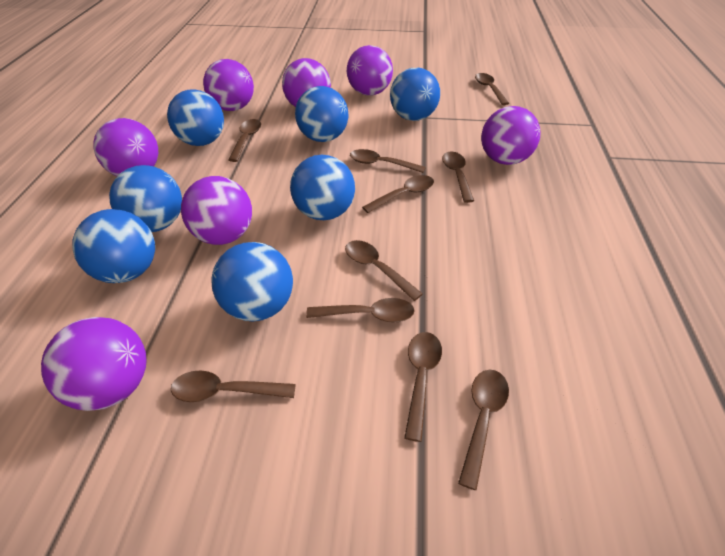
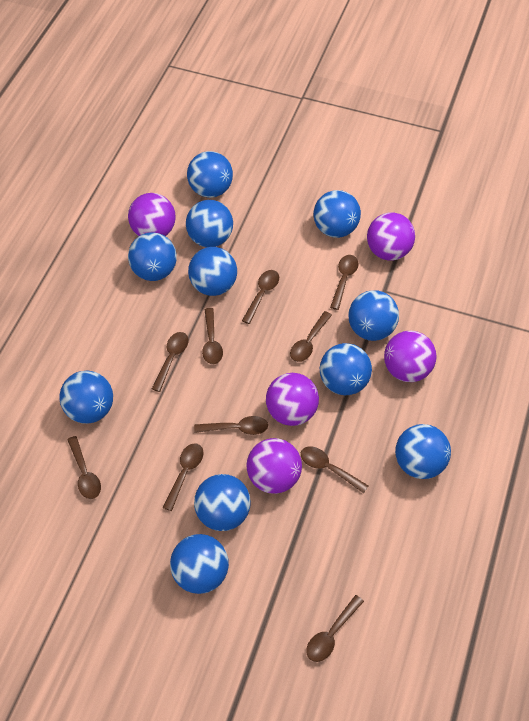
blue ball: [72,209,155,283] [109,165,182,232] [167,89,224,146] [211,242,293,322] [290,155,355,220] [295,86,348,142] [390,68,440,121] = 7 -> [59,370,113,424] [128,232,177,281] [170,534,229,594] [186,200,233,247] [187,151,233,198] [188,247,237,296] [194,474,251,531] [313,190,361,238] [320,343,372,395] [348,290,399,341] [395,424,451,479] = 11
purple ball: [41,317,147,411] [93,118,158,176] [181,176,252,245] [203,59,254,111] [282,58,331,107] [347,45,393,96] [481,106,540,165] = 7 -> [128,193,176,236] [247,438,302,494] [266,373,319,426] [367,212,415,260] [384,331,436,382] = 5

